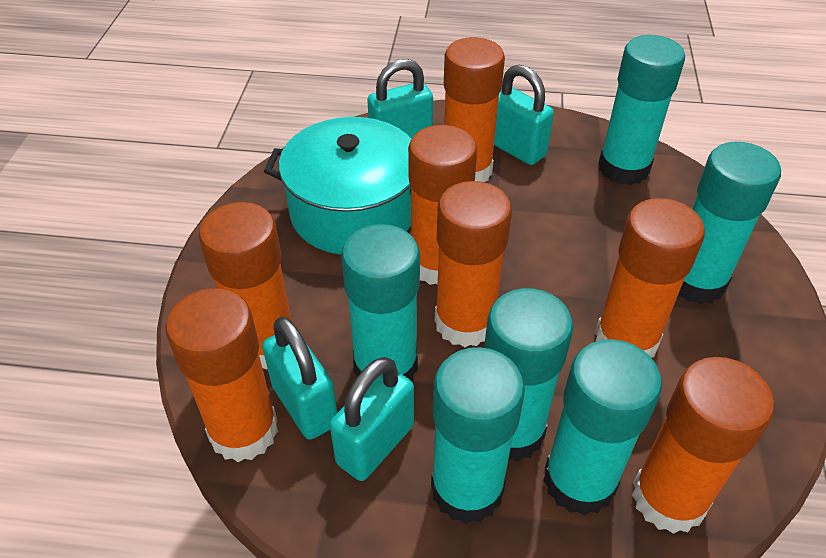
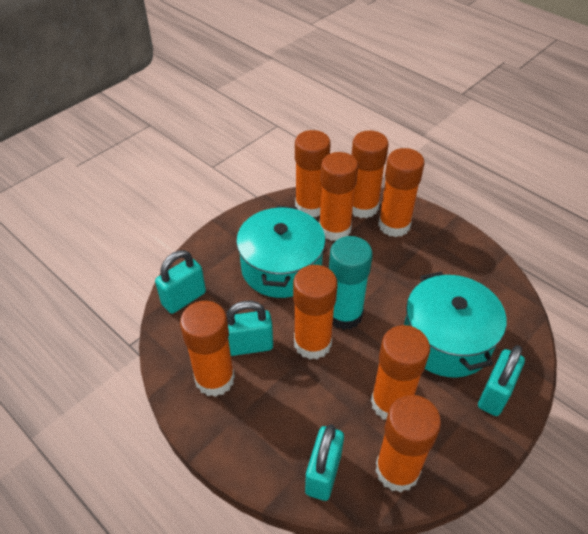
orange glue stick: [166,288,278,462] [198,202,291,370] [408,125,477,285] [435,181,512,347] [444,37,505,182] [595,198,705,358] [632,357,774,534] = 7 -> [180,301,235,397] [293,265,338,360] [295,130,331,217] [319,152,358,241] [352,131,389,218] [371,325,430,420] [375,395,441,492] [378,148,425,237] = 8
turquoise glue stick: [341,224,420,381] [431,347,525,524] [484,288,573,462] [543,339,662,516] [598,35,685,185] [678,142,781,304] = 6 -> [329,236,373,330] = 1
turquoise pot: [264,117,411,255] = 1 -> [236,206,326,298] [404,272,506,378] = 2

